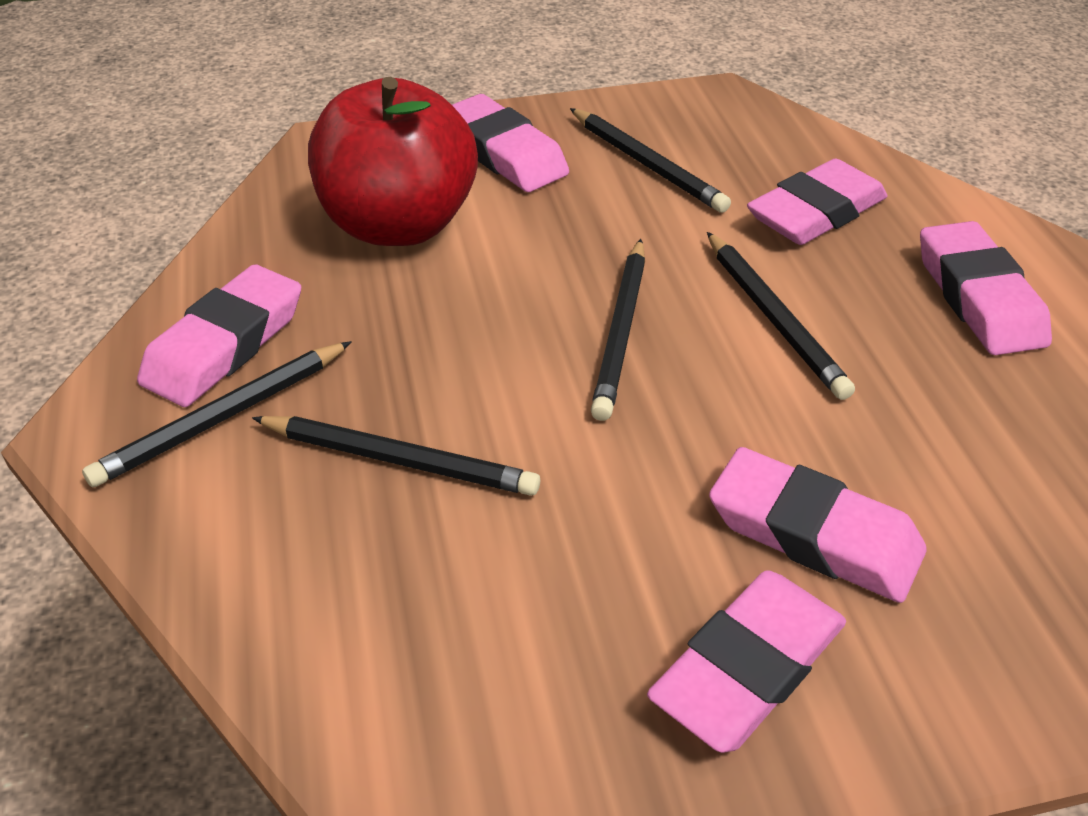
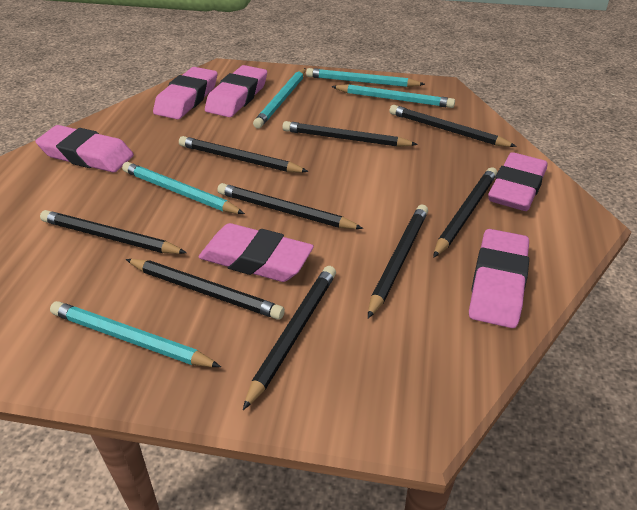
black pencil: [82,341,352,487] [252,416,540,496] [570,108,731,213] [591,239,645,421] [707,232,855,400] = 5 -> [40,210,187,254] [126,259,285,320] [179,136,309,173] [217,183,363,229] [243,266,336,410] [283,121,418,147] [368,205,428,318] [389,105,517,147] [433,167,497,258] = 9
red apple: [308,77,478,246] = 1 -> none = 0
turquoise pencil: none = 0 -> [50,301,221,367] [122,162,245,214] [253,68,306,129] [306,68,425,87] [331,84,455,108] = 5

